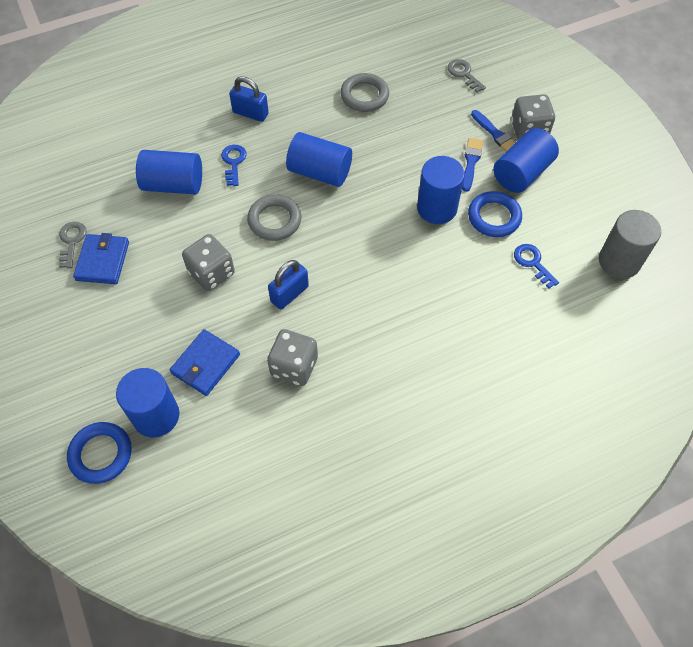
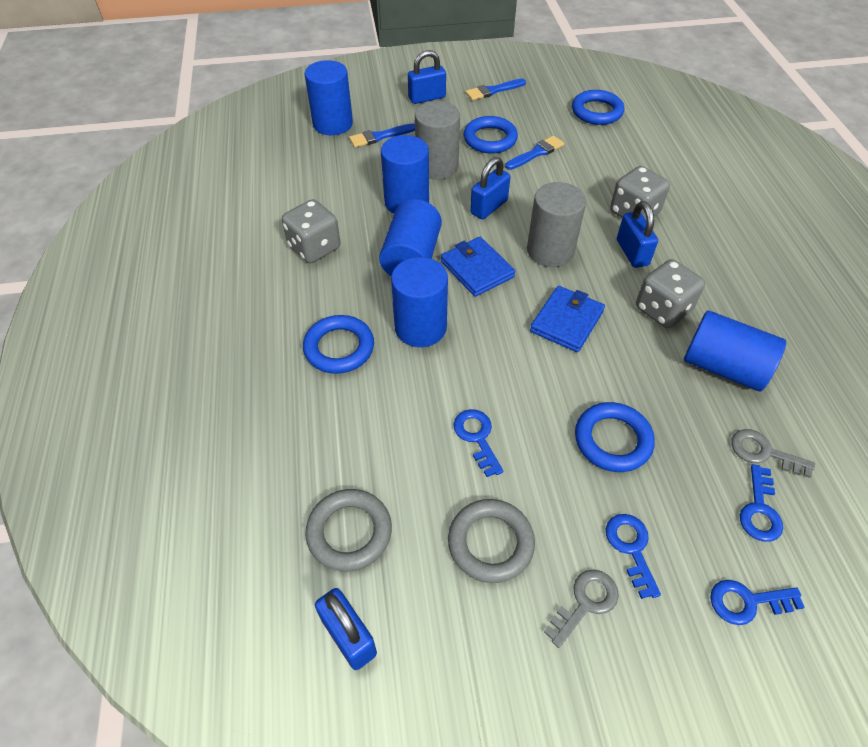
blue brush: [462,138,483,192] [471,110,516,151] = 2 -> [349,124,415,147] [465,79,526,100] [505,136,564,170] = 3
blue key: [221,145,247,186] [514,244,559,288] = 2 -> [453,409,503,477] [606,514,661,599] [710,580,805,625] [740,464,783,542] = 4
blue padlock: [229,76,269,122] [268,260,309,309] = 2 -> [315,588,377,670] [408,50,446,104] [470,157,510,219] [617,201,658,268] = 4
blue ring: [67,422,132,484] [468,191,522,237] = 2 -> [303,315,374,374] [463,116,518,154] [572,90,624,125] [575,402,655,472] = 4
grey cylinder: [599,210,661,279] = 1 -> [415,101,460,180] [527,182,586,267] = 2

